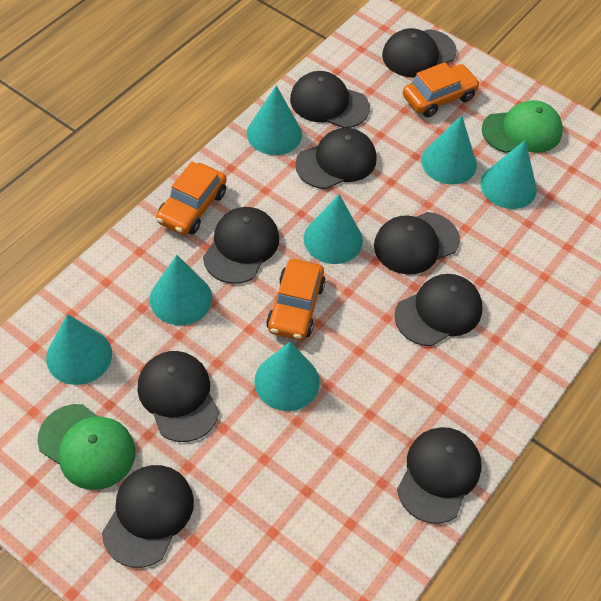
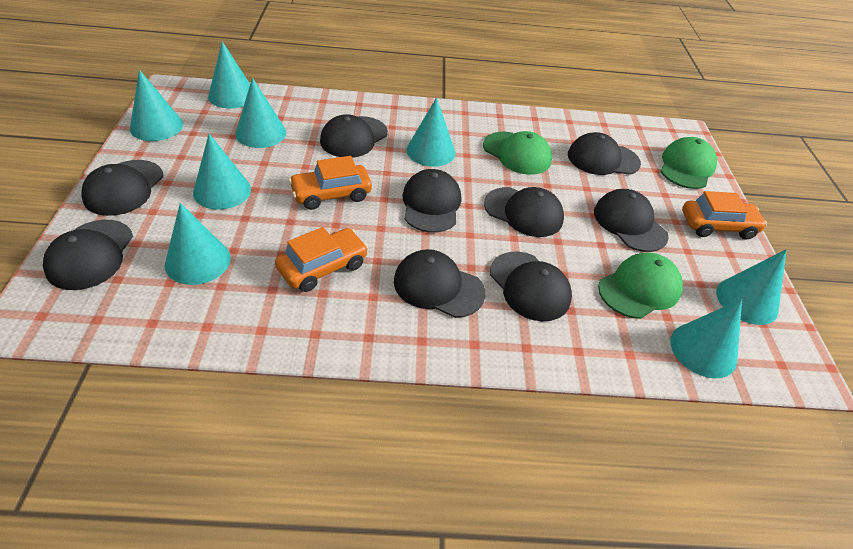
green cap: [38,404,136,490] [482,100,563,153] = 2 -> [483,131,552,175] [598,252,683,319] [661,137,717,189] = 3
turquoise cone: [46,314,112,385] [150,255,212,325] [247,85,302,155] [254,342,320,411] [304,194,363,264] [421,115,477,185] [480,140,537,209] = 7 -> [130,70,183,141] [165,203,231,285] [193,134,251,210] [208,41,250,109] [235,78,286,148] [406,97,455,167] [670,299,742,378] [716,249,787,325] = 8

